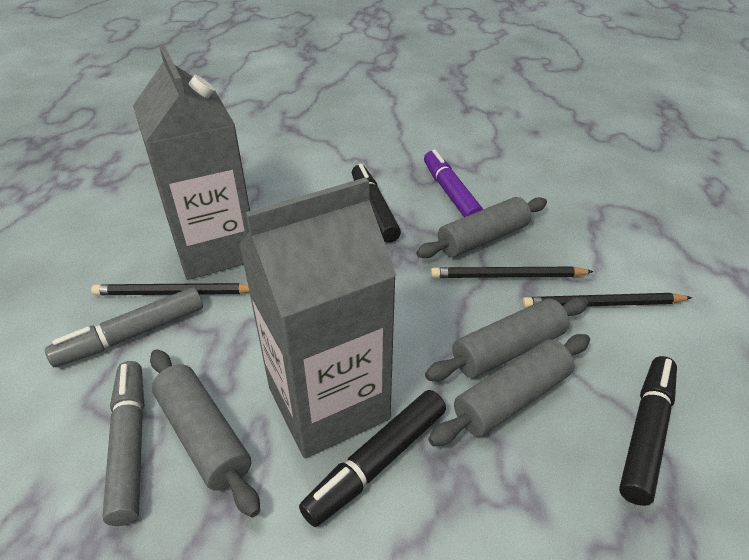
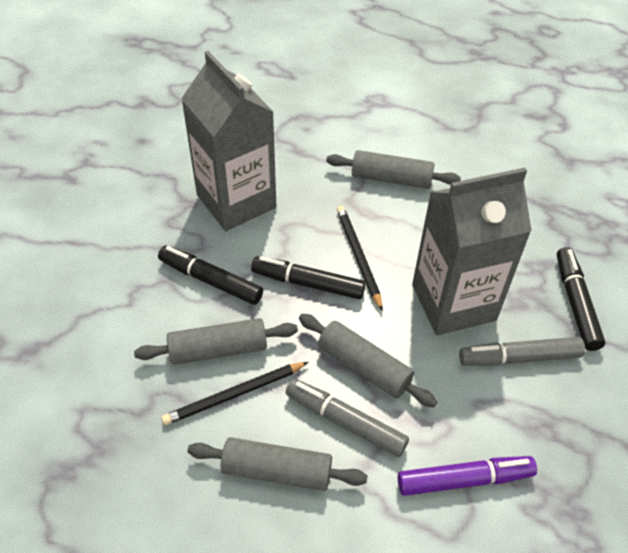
black pencil: [91,283,249,295] [431,267,594,278] [522,293,692,308] = 3 -> [161,362,308,425] [337,206,383,311] = 2

